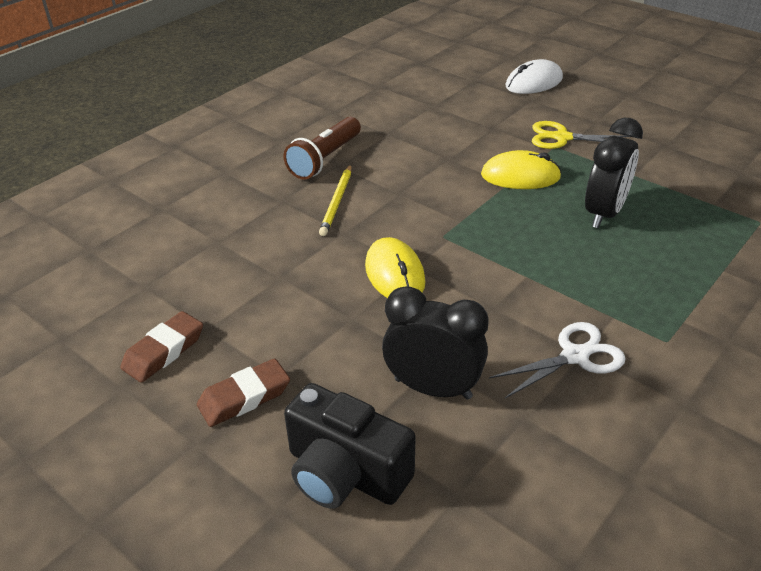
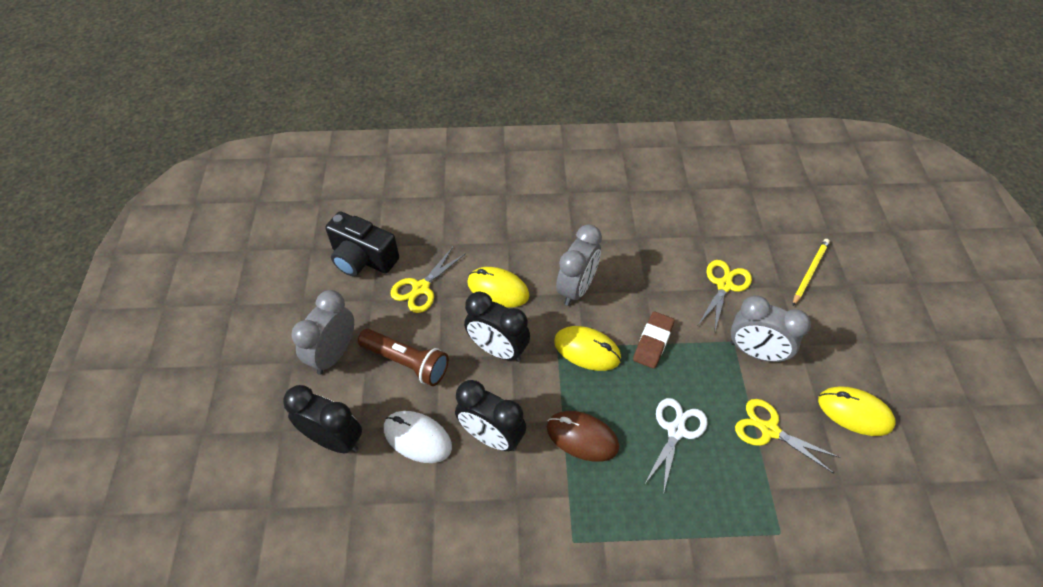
black clock: [382,286,489,400] [585,118,643,228] = 2 -> [283,385,362,454] [455,380,526,451] [464,291,530,362] = 3
brown eraser: [120,311,203,383] [197,359,290,427] = 2 -> [633,312,675,369] = 1
brown mouse: none = 0 -> [547,411,619,462] = 1
grey clock: none = 0 -> [291,290,354,375] [556,224,602,306] [731,295,811,363] = 3
yellow mouse: [365,237,426,298] [481,150,562,189] = 2 -> [467,267,530,308] [554,326,621,371] [818,387,896,436] = 3
yellow scissors: [532,121,629,149] = 1 -> [390,247,466,313] [698,260,752,331] [735,399,840,474] = 3

